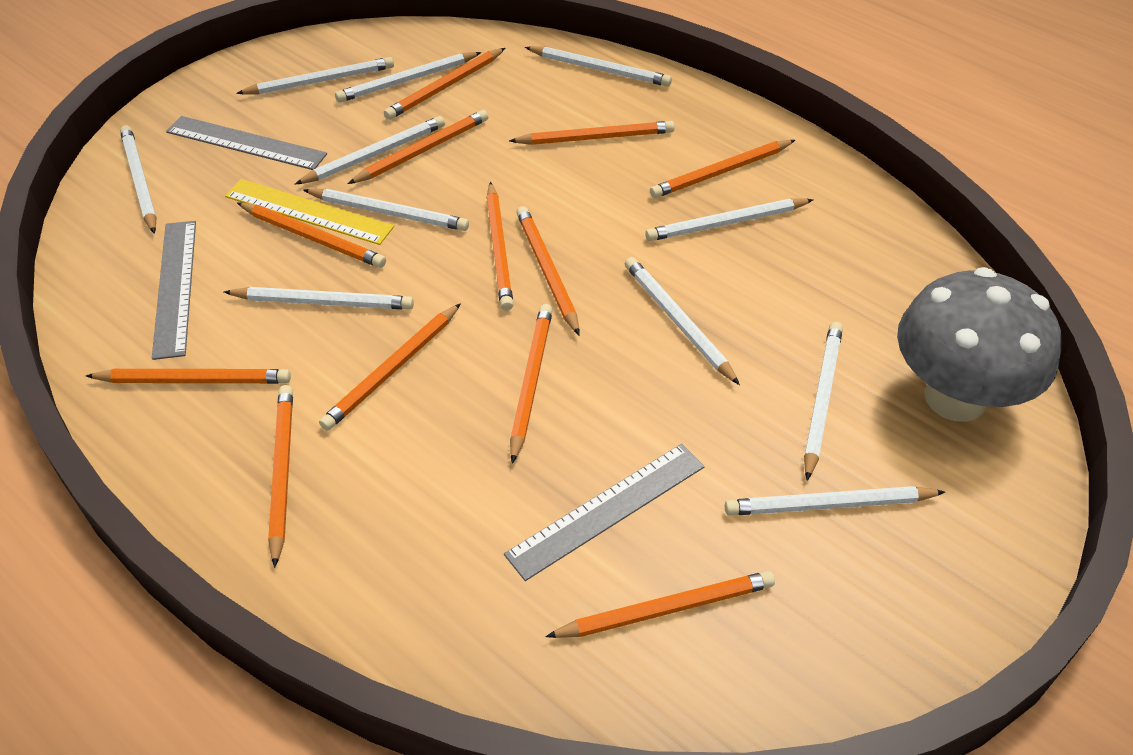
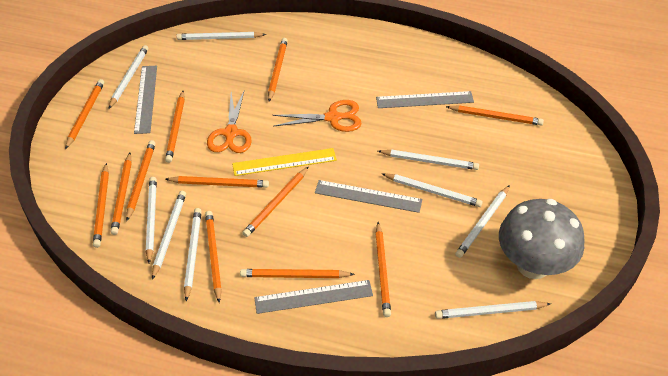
grey ruler: [152,221,196,360] [166,116,327,170] [504,444,704,581] = 3 -> [134,66,157,134] [254,280,373,314] [315,180,422,213] [376,91,474,108] = 4
orange scissors: none = 0 -> [207,89,252,153] [273,100,362,132] = 2
white pencil: [120,125,157,234] [224,287,414,310] [236,57,394,95] [295,116,445,184] [303,189,469,231] [335,52,481,103] [525,46,672,87] [625,257,740,385] [645,199,813,241] [725,486,945,516] [804,322,843,481] = 11 -> [108,45,149,109] [146,177,157,263] [152,191,186,280] [176,32,266,40] [184,208,202,301] [378,150,479,170] [382,173,483,207] [435,301,551,319] [455,185,510,258] = 9

